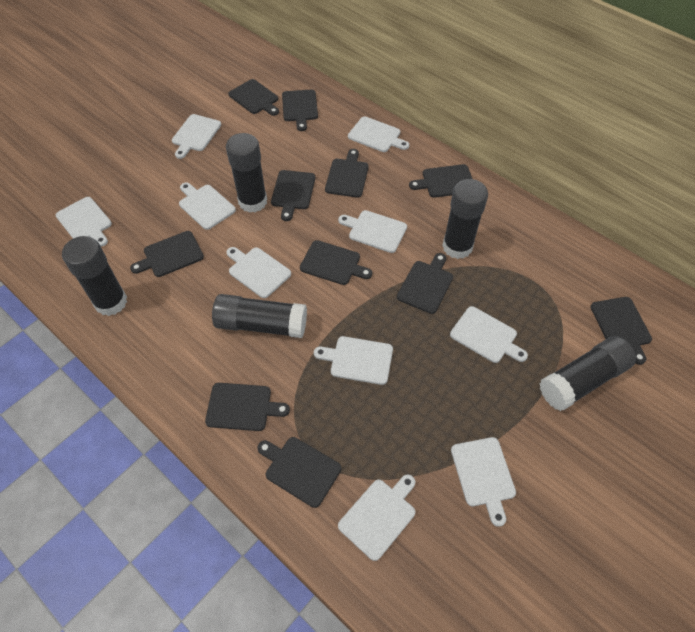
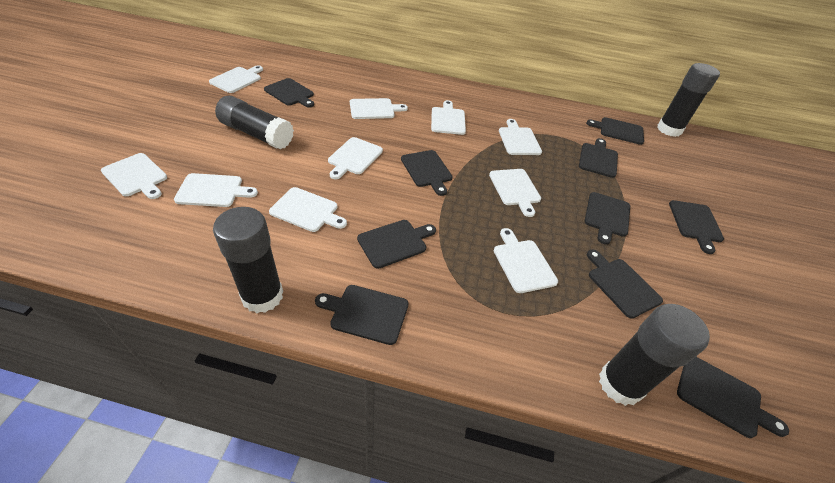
black cutting board: [130,231,204,277] [205,383,290,431] [229,79,279,116] [257,437,341,508] [271,170,315,221] [282,90,318,131] [300,240,372,285] [325,149,369,198] [397,253,453,314] [409,164,473,198] [590,297,652,365] = 11 -> [264,78,314,108] [315,285,408,345] [357,220,436,269] [401,150,453,196] [579,138,618,178] [585,192,630,245] [586,117,644,145] [587,249,663,319] [669,200,724,254] [677,357,789,438] = 10
black glue stick: [62,236,127,316] [212,294,307,338] [226,133,267,213] [442,179,488,259] [539,336,636,411] = 5 -> [213,207,283,313] [215,96,294,150] [599,304,710,406] [657,63,720,137] = 4

